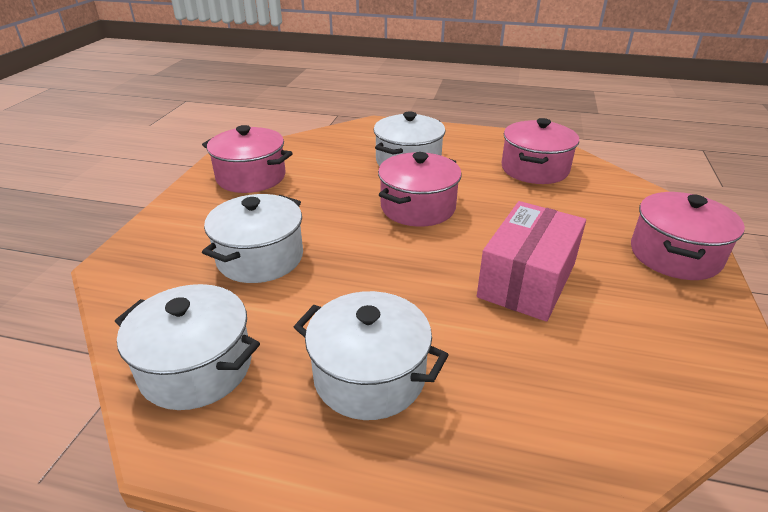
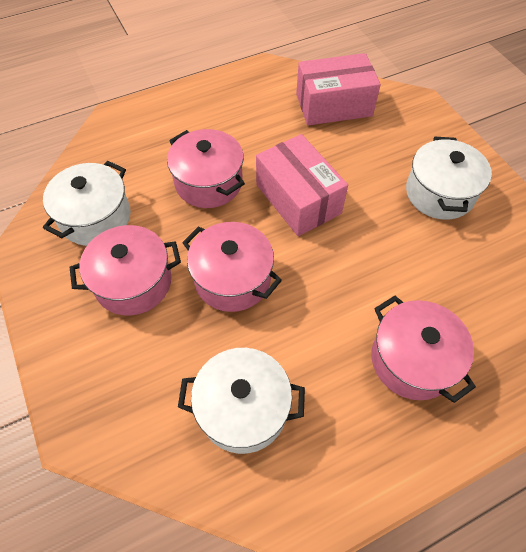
pink box: [477,201,586,322] = 1 -> [256,134,348,236] [296,53,381,126] = 2
white pot: [115,284,260,410] [202,194,303,283] [294,291,448,420] [373,111,445,166] = 4 -> [43,161,131,246] [178,348,305,454] [406,137,492,220] = 3

